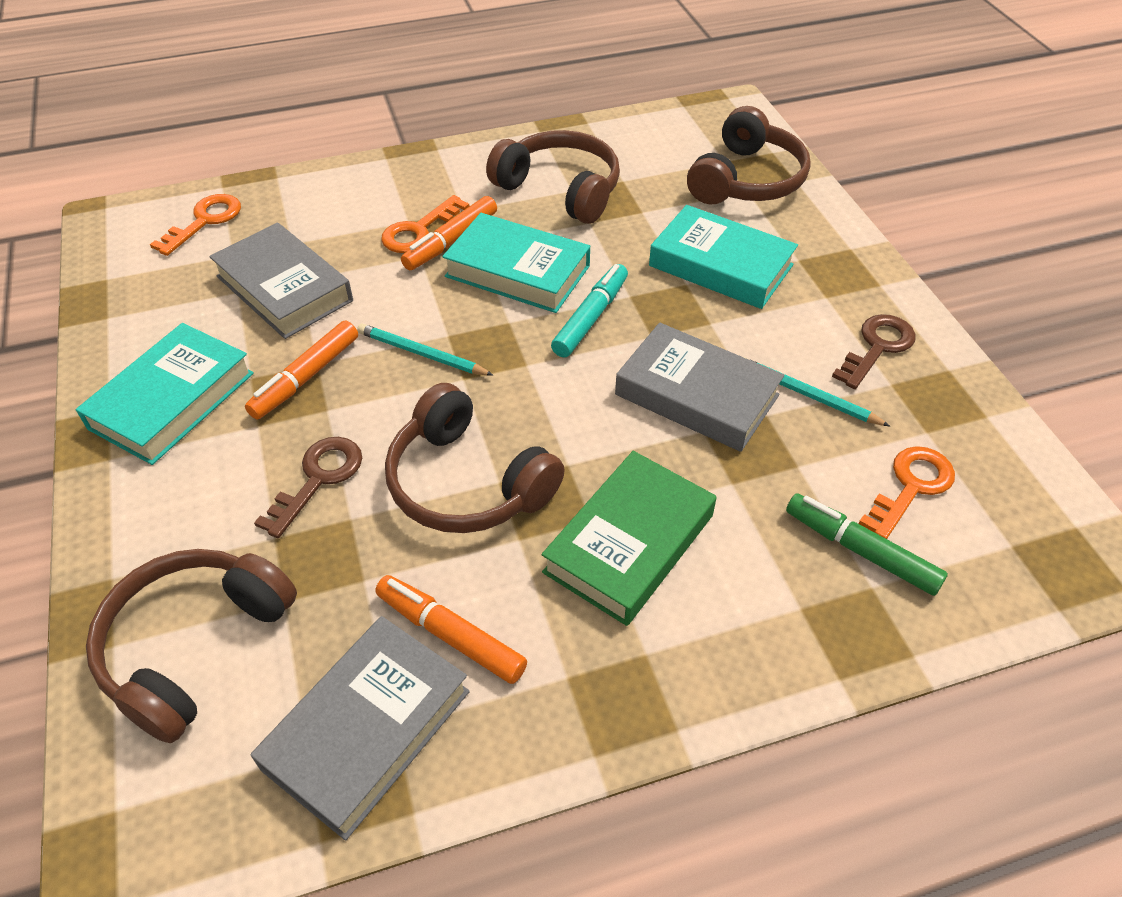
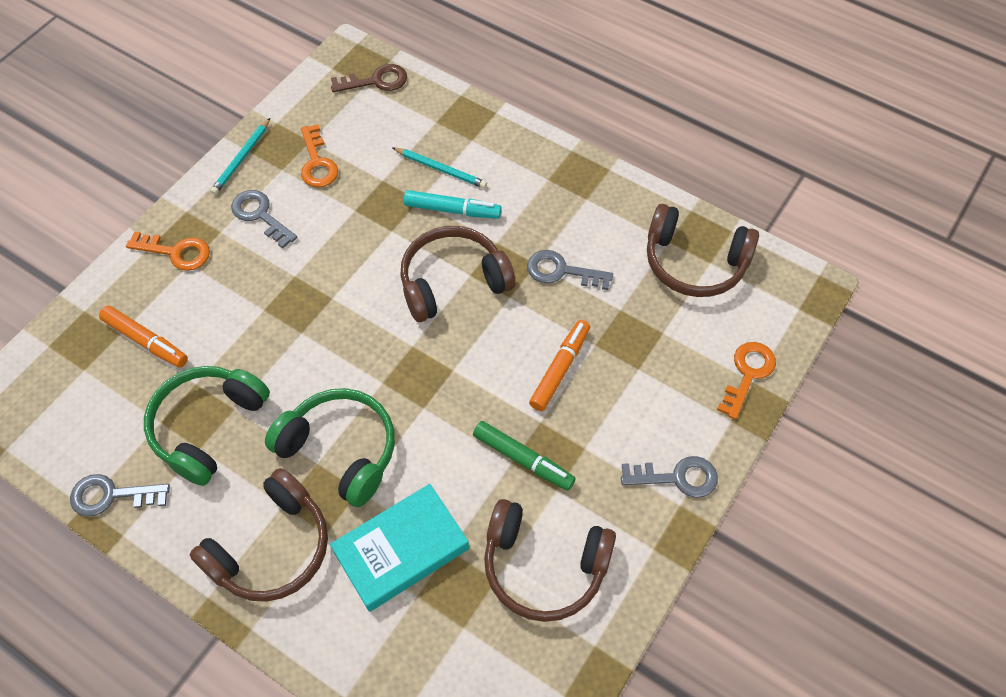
brown key: [254,437,362,538] [832,314,916,389] = 2 -> [331,64,407,92] = 1
green book: [542,451,716,626] = 1 -> none = 0
green headphones: none = 0 -> [144,366,270,486] [265,388,395,507] = 2
grey book: [209,222,353,339] [250,616,470,841] [615,322,784,452] = 3 -> none = 0
grey key: none = 0 -> [70,474,170,517] [231,190,298,248] [527,250,613,290] [621,456,718,498] = 4
orange marker: [245,321,358,419] [375,575,527,684] [401,196,497,270] = 3 -> [99,306,188,368] [529,320,590,411] = 2
turquoise book: [76,323,254,465] [442,213,590,313] [649,205,798,309] = 3 -> [330,484,469,612] = 1

